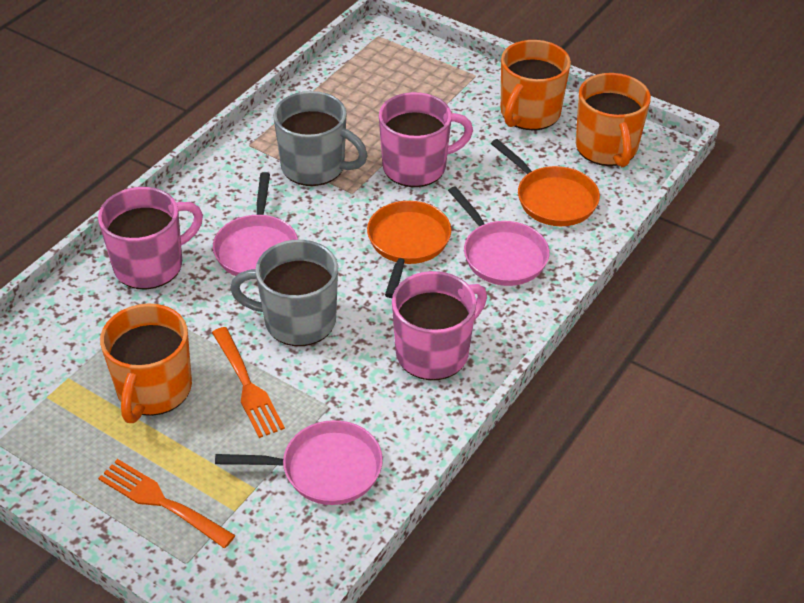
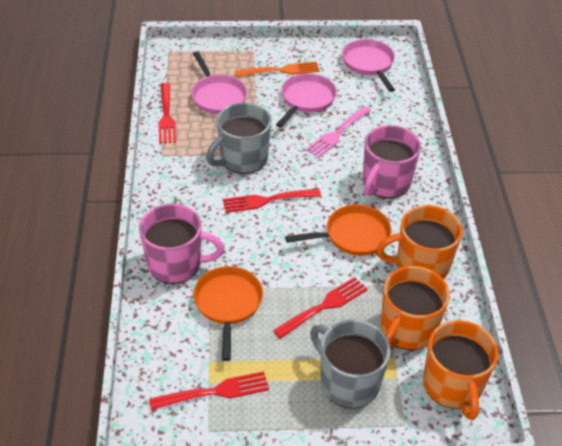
orange fork: [98,459,236,548] [212,327,285,438] = 2 -> [235,62,320,77] = 1
pink fork: none = 0 -> [306,106,371,158] = 1
pink mug: [98,187,203,290] [379,92,473,187] [392,271,487,380] = 3 -> [139,204,224,284] [363,125,421,198] = 2
red fork: none = 0 -> [149,371,269,410] [159,83,176,144] [223,189,321,213] [273,277,368,339] = 4

